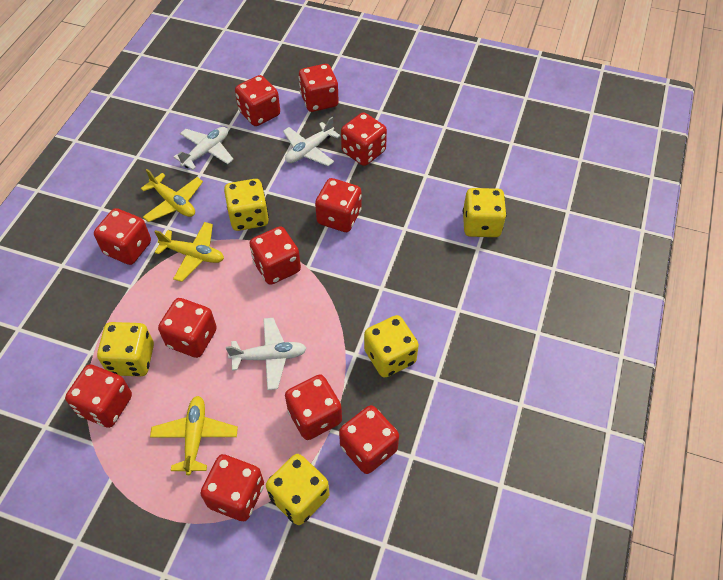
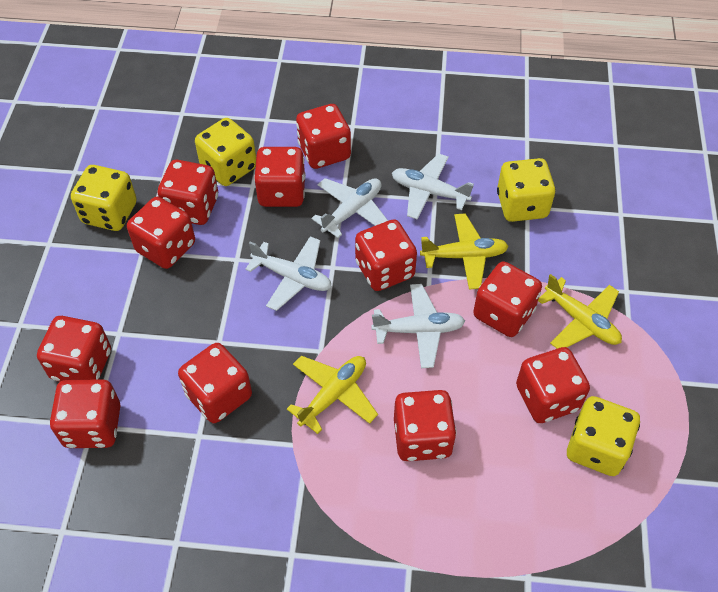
white plane: [174,127,234,170] [226,318,307,390] [283,117,340,166] = 3 -> [245,236,332,311] [311,178,388,238] [371,284,465,368] [392,154,474,220] = 4
yellow dice: [97,322,154,376] [224,179,269,231] [266,454,330,525] [364,315,419,378] [463,188,507,237] = 5 -> [71,165,137,231] [195,118,256,186] [497,158,556,222] [567,396,640,476] = 4

